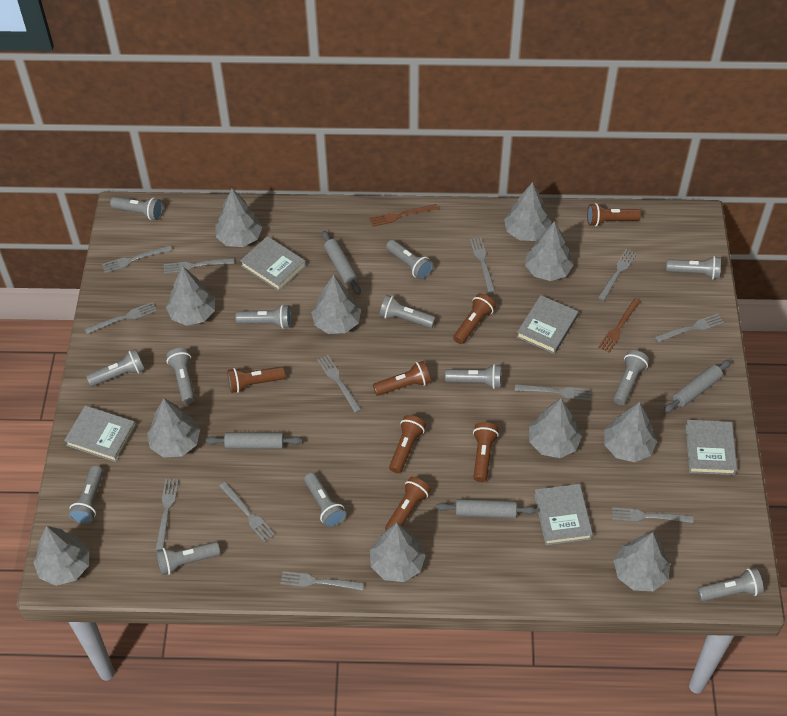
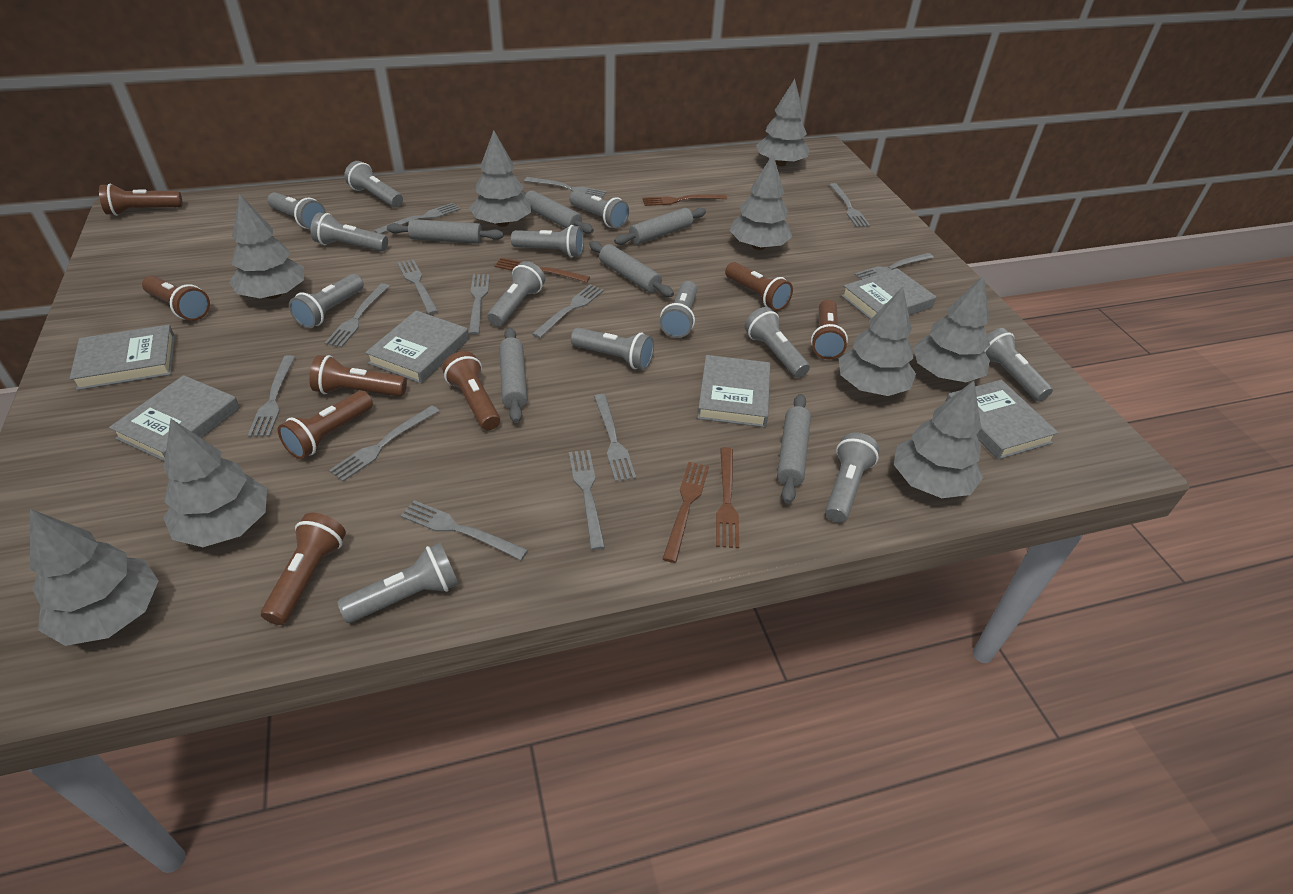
brown flashlight: [227,366,285,393] [373,361,431,396] [385,477,431,530] [389,415,426,473] [453,293,496,344] [473,422,499,482] [587,203,641,226] = 7 -> [99,184,183,216] [142,276,210,321] [261,513,346,625] [278,391,373,459] [309,355,407,396] [442,351,500,430] [725,262,793,311] [811,300,848,359] = 8
brown fork: [370,204,438,227] [599,298,641,353] = 2 -> [495,258,590,282] [642,194,727,206] [662,462,709,563] [716,447,739,548] = 4
grey book: [64,405,136,462] [240,236,306,291] [517,295,578,354] [534,484,593,545] [685,420,737,475] = 5 -> [70,325,175,390] [109,375,240,461] [365,310,469,384] [697,355,771,427] [841,268,936,320] [945,380,1058,460] = 6
grey fork: [85,302,157,334] [102,245,172,273] [155,479,179,550] [164,258,235,274] [219,482,275,543] [280,571,364,590] [317,355,362,413] [470,237,495,293] [515,384,591,401] [598,249,637,301] [612,507,694,523] [654,314,724,343] = 12 -> [248,355,295,437] [325,283,389,348] [329,406,439,482] [374,203,461,234] [398,259,438,315] [401,500,528,560] [468,274,490,335] [524,177,606,198] [532,284,604,338] [569,450,605,550] [594,394,636,482] [829,183,870,228] [854,253,934,280] = 13
grey rolling pin: [206,432,303,449] [322,230,361,295] [436,499,536,518] [664,360,731,413] = 4 -> [387,219,504,244] [499,327,527,423] [520,190,594,234] [589,241,674,297] [614,208,706,245] [777,394,811,504] = 6
grey tree: [33,526,89,586] [147,398,200,458] [166,266,215,326] [215,189,263,247] [311,275,361,334] [370,523,426,582] [504,182,552,241] [525,221,573,281] [529,398,582,458] [604,402,657,462] [614,532,670,591] = 11 -> [30,509,159,646] [163,418,267,547] [229,194,304,299] [469,130,531,227] [729,154,793,250] [756,79,809,166] [839,287,916,396] [894,381,983,498] [913,275,990,382] = 9

